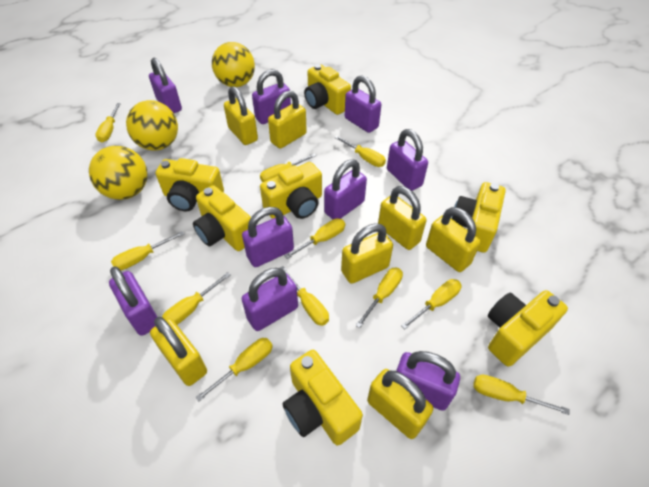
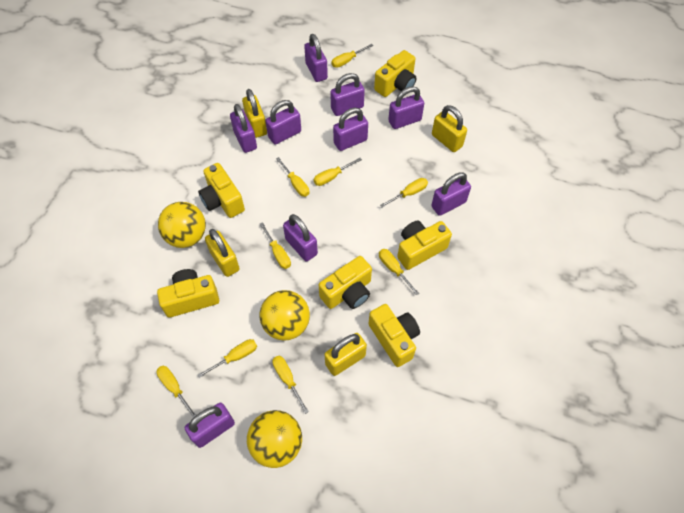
yellow camera: [155,158,224,212] [193,185,251,251] [260,162,322,219] [283,350,363,445] [304,64,351,115] [452,182,506,253] [488,290,568,367] = 7 -> [157,269,219,318] [198,163,245,218] [319,256,372,309] [369,304,420,367] [374,50,416,97] [397,221,452,270] = 6
yellow padlock: [150,317,207,386] [224,86,258,145] [268,91,307,149] [341,223,393,284] [367,369,433,439] [378,186,426,250] [426,207,481,272] = 7 -> [205,229,240,277] [242,89,267,138] [325,333,367,376] [432,105,467,152] = 4
yellow screwdriver: [95,103,121,142] [111,231,184,270] [162,272,231,325] [196,338,273,401] [260,153,317,182] [280,266,329,326] [284,218,345,259] [334,136,386,167] [355,267,403,328] [401,279,461,329] [473,375,570,415] = 11 -> [156,366,196,418] [198,339,257,378] [260,222,291,269] [273,356,309,414] [276,157,309,197] [314,158,362,186] [332,44,373,68] [379,249,419,296] [380,178,428,207] = 9

